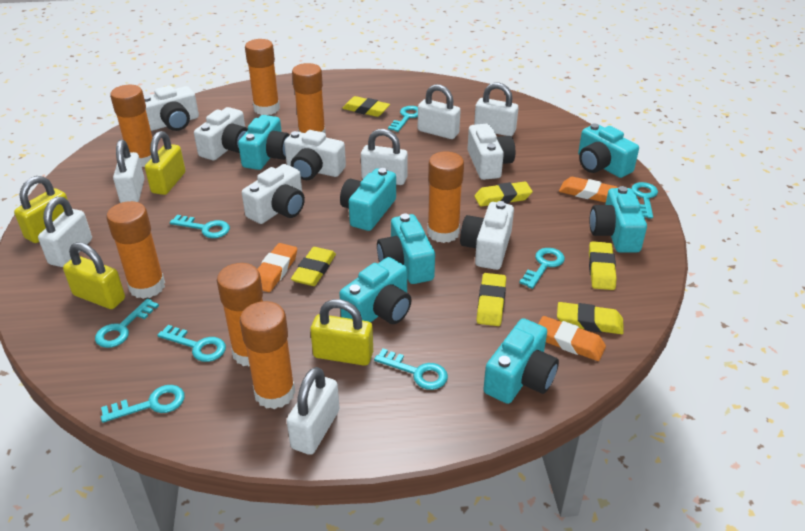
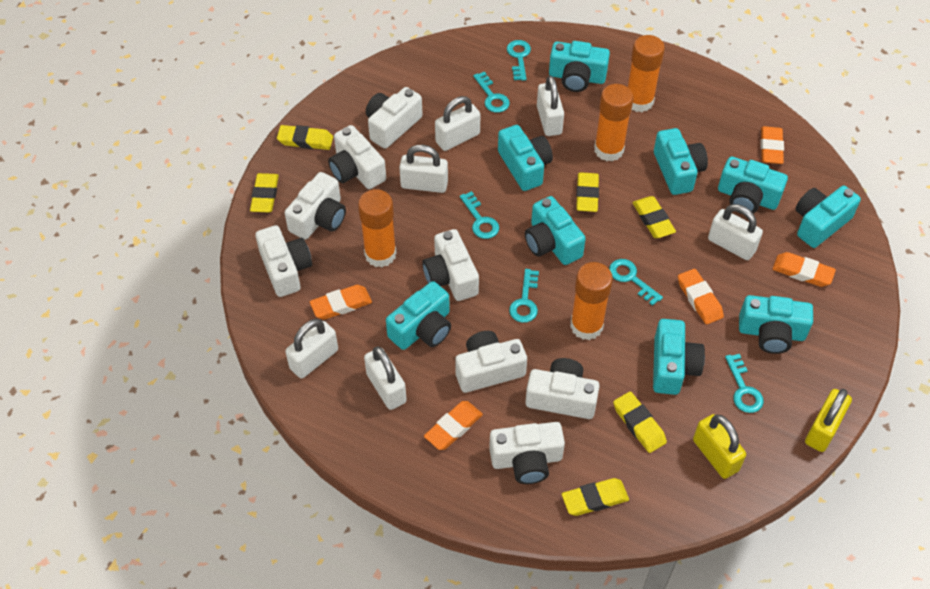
orange eraser: [257,243,297,292] [538,316,606,361] [559,177,618,202] = 3 -> [310,285,372,320] [424,401,483,450] [678,269,724,324] [761,126,784,164] [772,252,836,287] = 5
orange glue stick: [107,201,165,299] [110,85,152,167] [217,263,263,367] [240,301,295,409] [245,39,280,115] [292,63,326,134] [427,151,464,243] = 7 -> [358,189,396,268] [570,262,613,340] [594,84,633,161] [628,35,665,112] = 4
turquoise camera: [238,115,290,170] [339,257,412,324] [340,168,396,231] [377,214,435,284] [483,318,559,404] [578,123,639,178] [590,186,647,253] = 7 -> [386,281,451,350] [498,125,553,191] [525,196,586,265] [549,41,610,92] [653,319,705,395] [654,128,708,195] [718,157,788,214] [739,295,813,354] [796,186,861,248] = 9
turquoise key: [95,298,159,348] [101,385,185,423] [157,325,226,362] [170,215,230,238] [374,348,448,390] [388,106,418,132] [519,248,565,289] [631,182,658,219] = 8 -> [460,191,499,239] [473,72,510,113] [507,40,531,81] [509,269,539,323] [609,259,663,306] [725,354,764,413] = 6
white camera: [144,85,199,131] [194,107,248,160] [242,164,305,224] [284,130,346,180] [460,201,514,270] [467,124,515,180] = 6 -> [255,225,312,297] [284,172,346,240] [328,125,386,189] [366,87,423,149] [422,229,479,301] [455,331,527,393] [489,422,565,484] [525,358,600,419] = 8
yellow padlock: [14,176,68,243] [63,242,125,309] [145,131,185,195] [310,299,373,366] = 4 -> [693,414,746,479] [805,389,852,452] = 2

